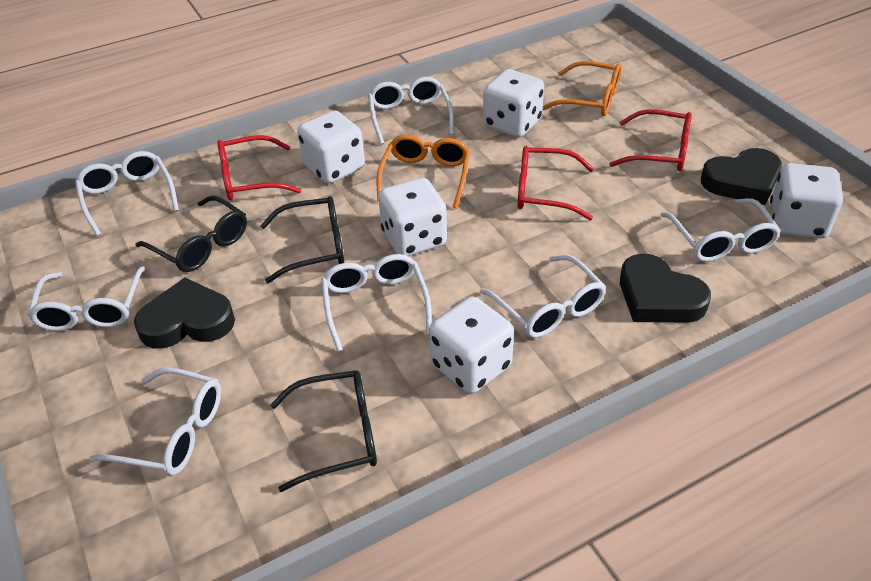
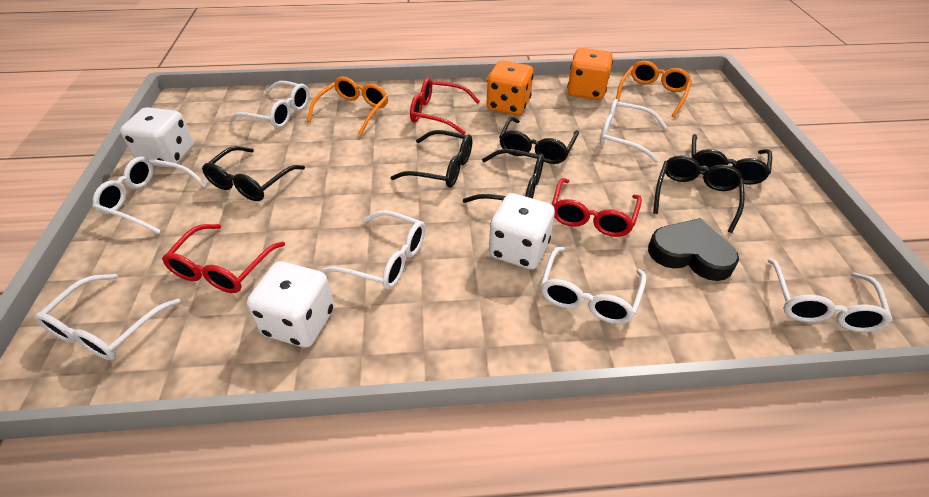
black glasses: [135,196,247,272] [260,196,344,283] [270,370,377,492] = 3 -> [202,146,305,201] [390,130,472,188] [463,149,544,203] [499,117,579,164] [653,155,745,233] [691,134,772,185] = 6
black heart: [134,278,235,349] [620,254,711,323] [701,148,782,205] = 3 -> [648,218,739,281] = 1
orange dice: none = 0 -> [486,61,534,115] [567,48,613,100] = 2
white dice: [297,110,365,184] [378,178,447,256] [429,296,514,394] [483,69,544,137] [770,163,843,238] = 5 -> [120,107,194,168] [247,261,334,347] [489,193,555,269] = 3

